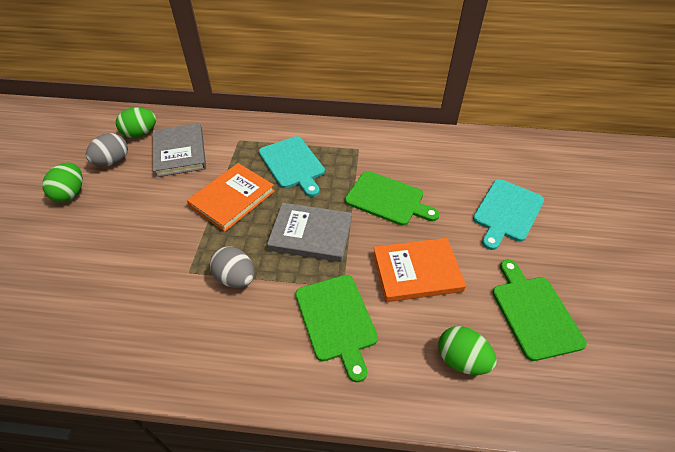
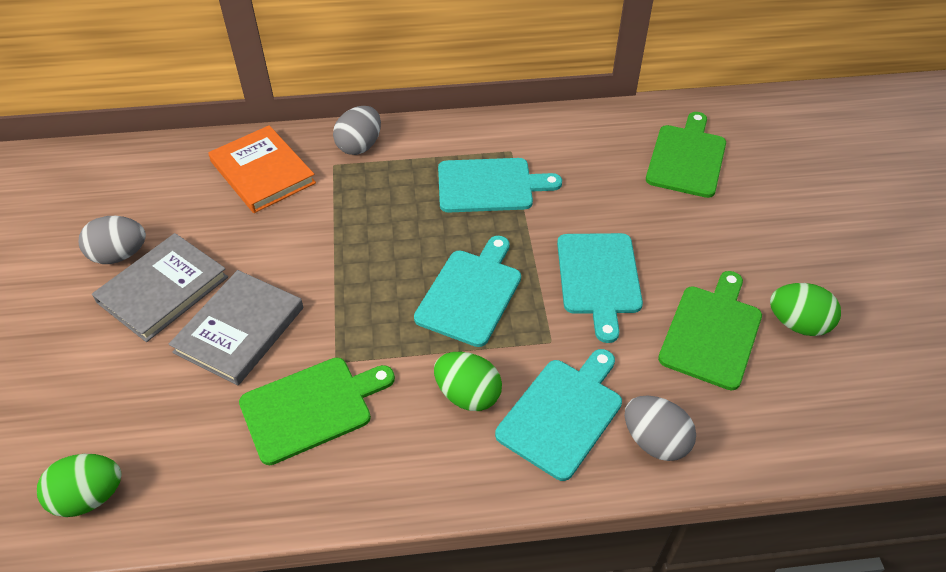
grey egg: [86,133,128,166] [210,247,254,288] = 2 -> [79,216,146,264] [333,106,381,155] [625,395,696,461] = 3
orange book: [187,163,275,232] [373,238,466,302] = 2 -> [208,125,316,213] = 1
turquoise cutting board: [259,136,325,197] [473,179,544,250] = 2 -> [414,236,521,347] [438,158,562,212] [495,349,622,481] [557,233,643,343] = 4

